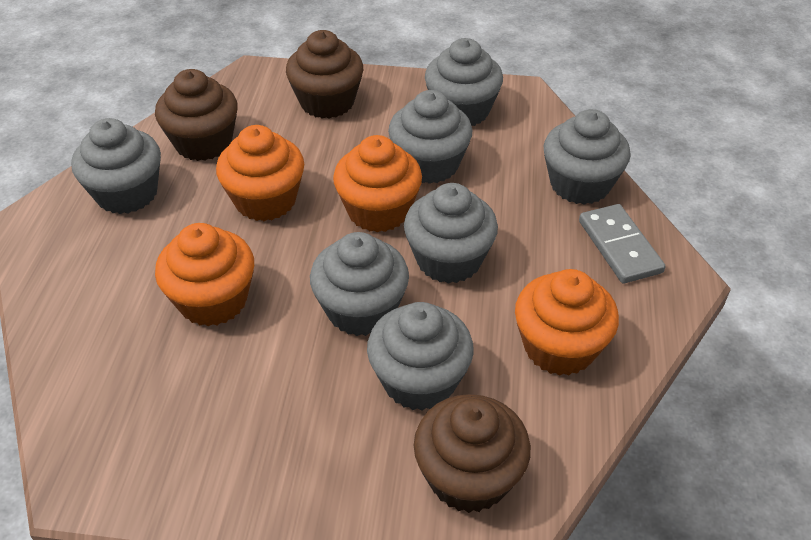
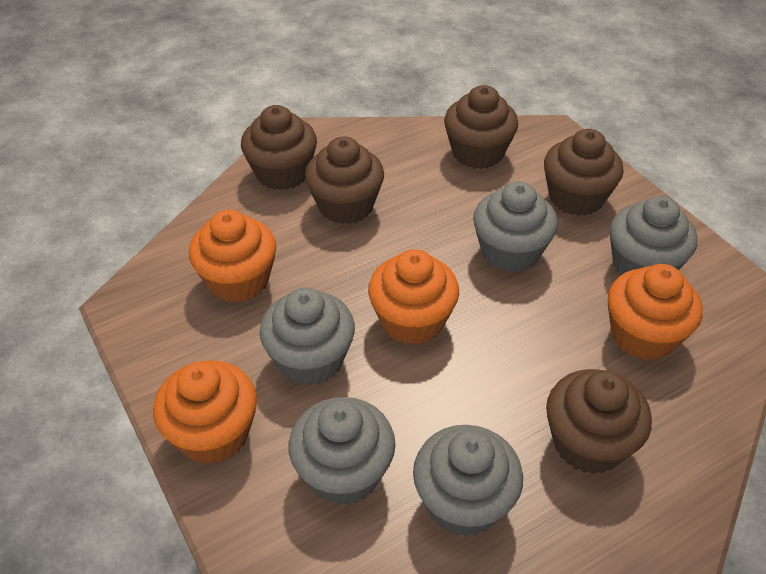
brown cupcake: [155,69,238,161] [286,30,363,119] [414,394,531,513] = 3 -> [241,105,317,190] [305,136,384,224] [444,85,518,169] [544,129,624,216] [546,369,652,474] = 5
grey cupcake: [71,118,161,214] [310,232,409,336] [367,302,474,411] [388,90,472,184] [404,183,498,284] [425,38,503,126] [544,109,631,205] = 7 -> [260,288,355,386] [289,397,395,505] [413,425,523,537] [473,181,558,273] [610,196,697,276] = 5
grey domino: [579,204,666,283] = 1 -> none = 0

